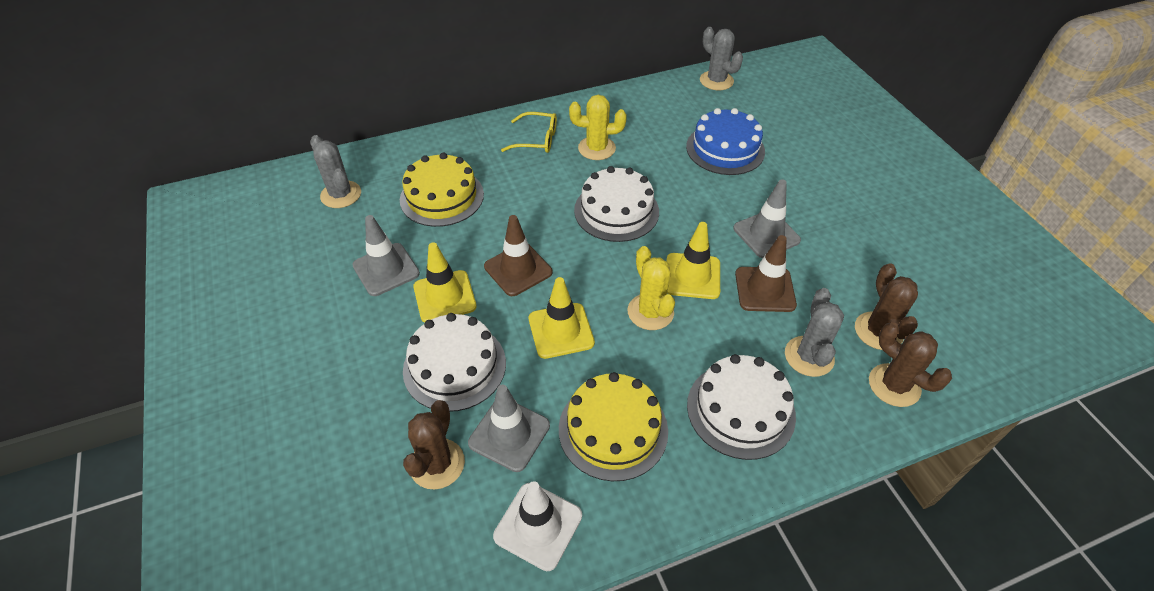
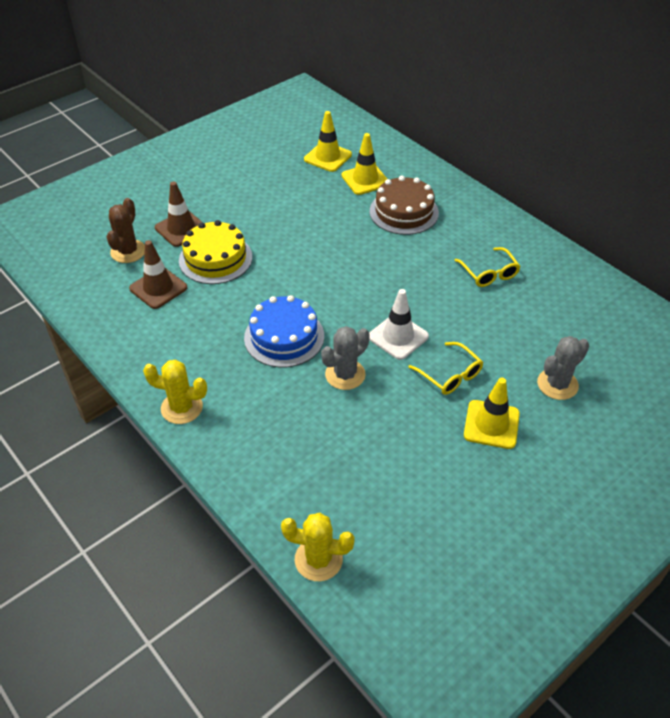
brown cactus: [403,400,465,490] [855,263,918,350] [869,322,952,407] = 3 -> [107,198,145,263] = 1
brown cake: none = 0 -> [370,176,439,235] = 1
grey cactus: [310,135,361,208] [700,27,743,90] [785,288,844,377] = 3 -> [321,326,370,390] [537,336,589,400] = 2
grey traffic cone: [352,215,420,296] [468,384,550,472] [733,179,801,258] = 3 -> none = 0
white cake: [403,313,506,412] [574,166,659,242] [687,354,796,460] = 3 -> none = 0
yellow cake: [400,153,484,227] [559,372,668,481] = 2 -> [179,220,252,284] = 1
yellow glasses: [501,112,557,153] = 1 -> [408,342,483,395] [454,247,521,287] = 2

